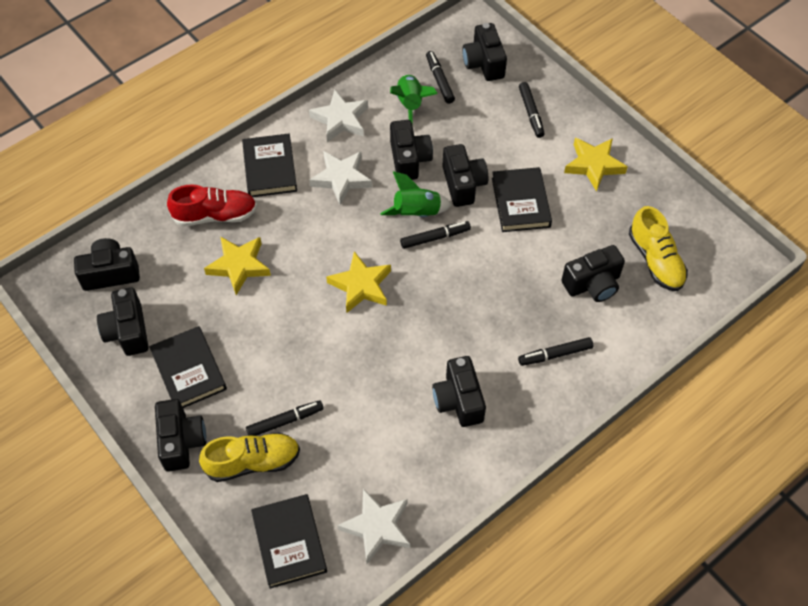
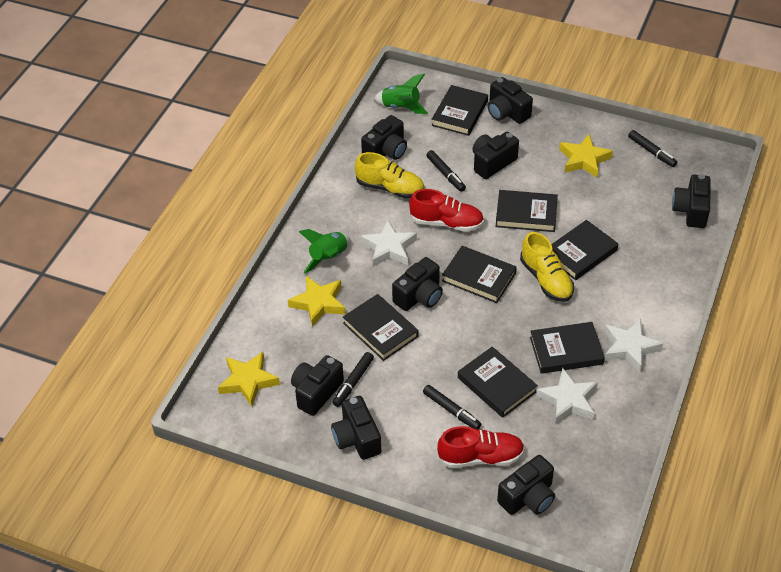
black book: [149,326,227,408] [242,133,297,197] [251,494,327,589] [492,167,552,232] = 4 -> [343,294,419,361] [432,85,488,136] [442,246,517,303] [458,346,538,418] [496,190,558,232] [530,322,605,374] [551,220,618,280] = 7
black marker: [246,400,324,436] [400,221,471,249] [426,51,455,104] [518,337,593,366] [519,82,545,138] = 5 -> [332,352,374,407] [423,385,481,429] [426,150,466,192] [628,130,677,167] = 4
red shoe: [167,185,257,226] = 1 -> [409,189,484,232] [437,426,525,468] = 2

